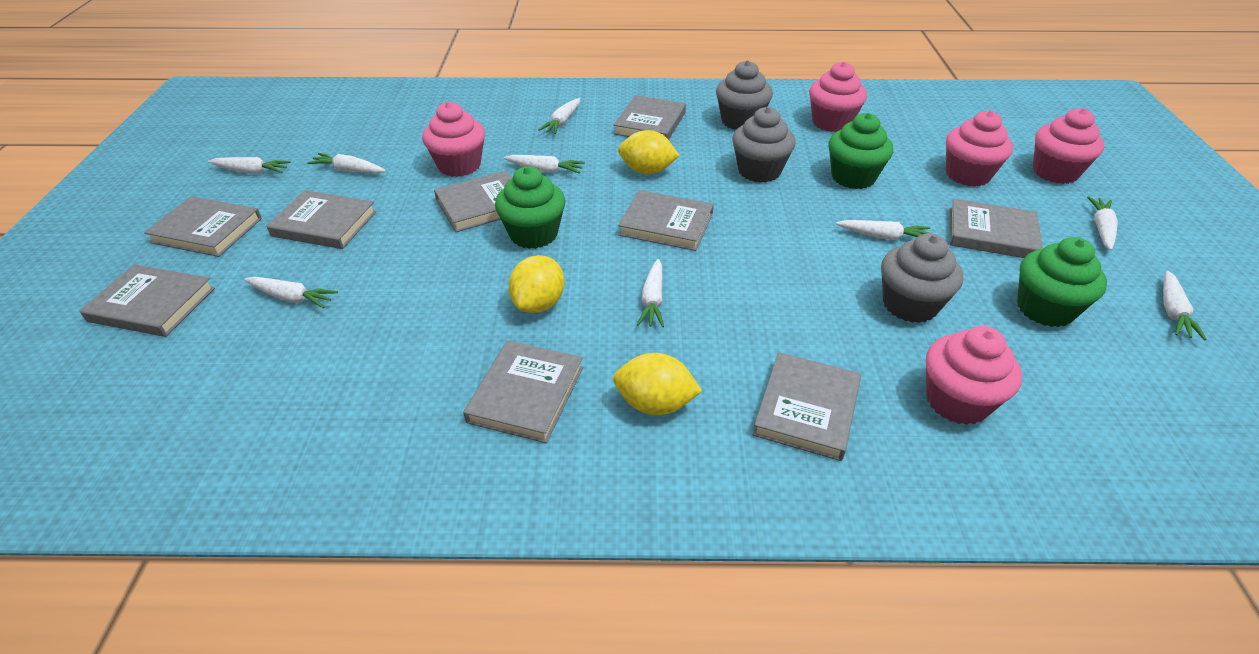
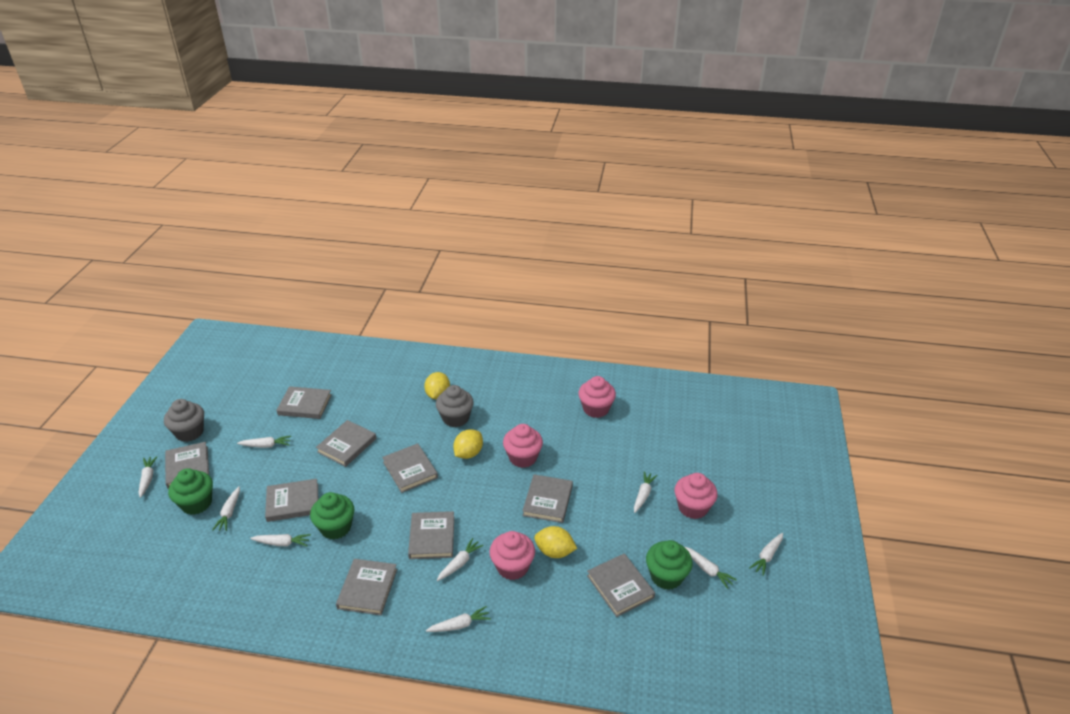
grey cupcake: [716,60,773,130] [732,107,795,183] [881,233,963,323] = 3 -> [164,399,204,442] [436,385,474,427] = 2
pink cupcake: [422,102,485,177] [809,62,867,132] [926,326,1022,425] [946,110,1013,187] [1033,108,1104,184] = 5 -> [489,531,535,580] [503,424,543,468] [578,376,616,418] [674,473,718,519] = 4

